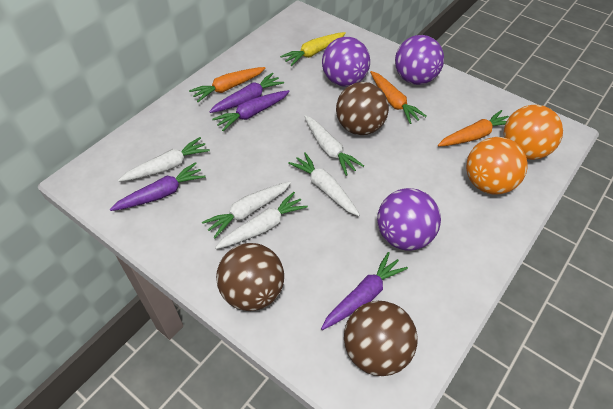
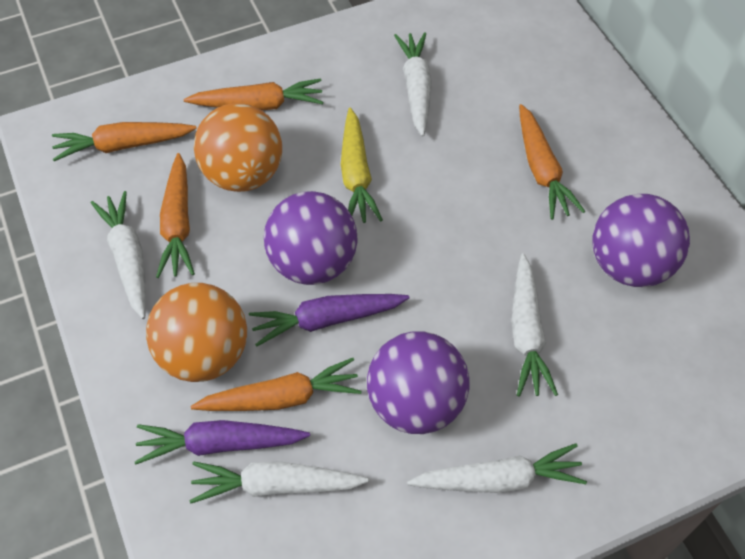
brown ball: [216,243,284,311] [336,82,389,135] [344,301,418,376] = 3 -> none = 0
orange carrot: [189,67,266,102] [370,71,427,124] [438,110,509,147] = 3 -> [52,122,197,161] [156,153,195,278] [183,78,323,110] [190,358,362,411] [519,104,585,220] = 5
purple carrot: [110,162,205,211] [209,73,284,113] [212,90,290,131] [321,252,408,330] = 4 -> [135,420,310,464] [249,294,410,347] = 2

